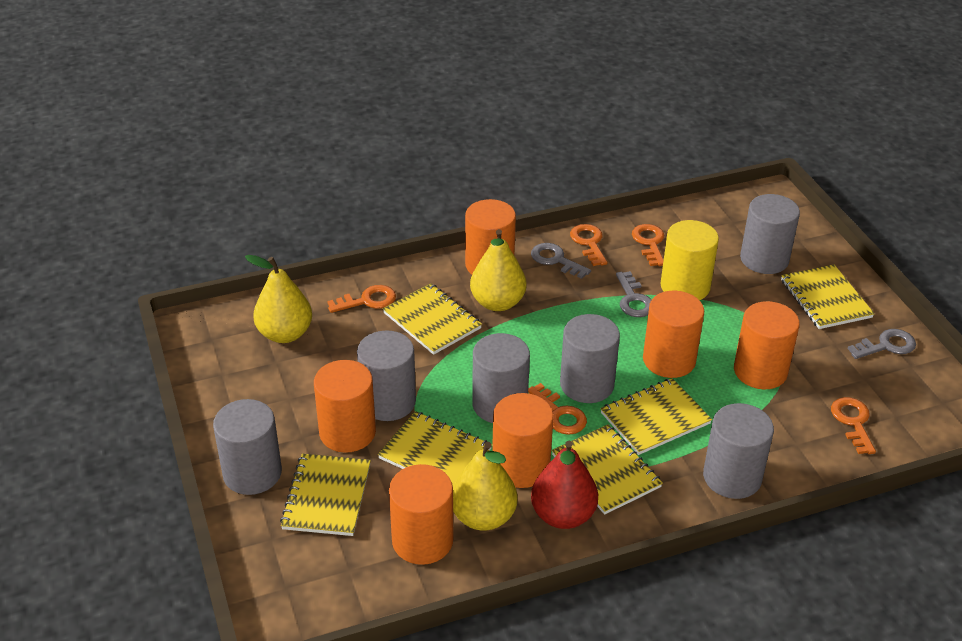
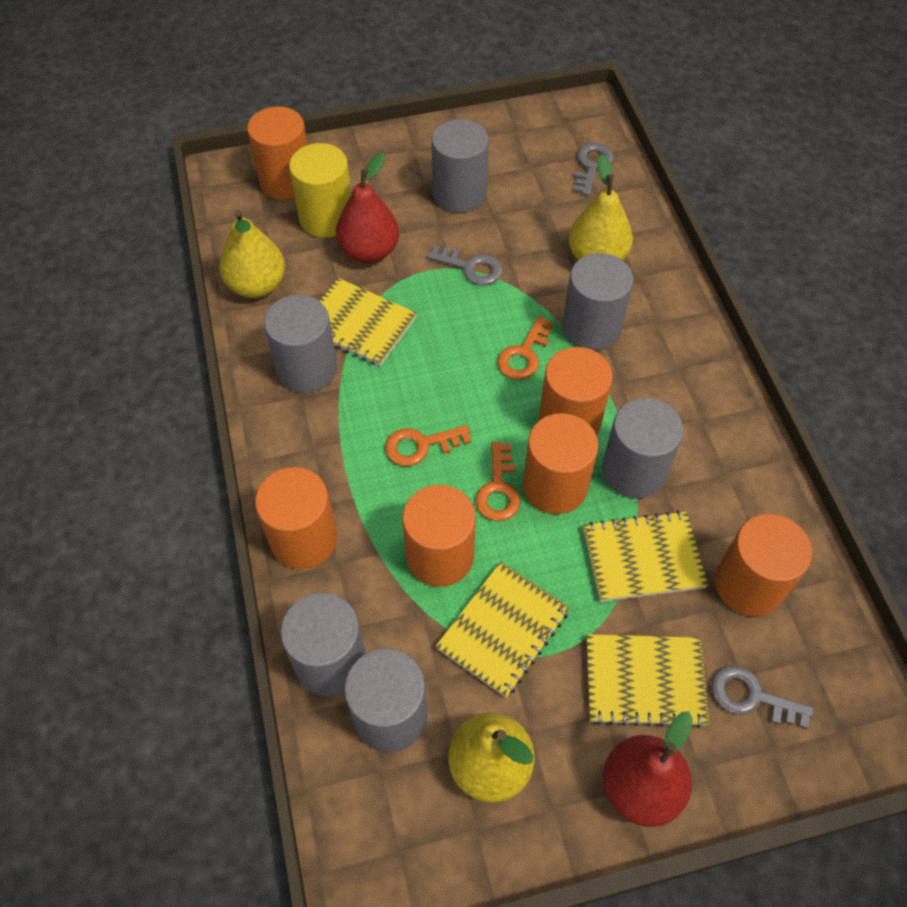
orange key: [327,285,396,313] [528,383,587,435] [570,224,608,266] [632,224,664,266] [831,397,876,454] = 5 -> [385,425,471,466] [476,442,521,521] [497,316,554,380] = 3
red pear: [531,441,598,529] = 1 -> [336,153,399,263] [603,711,693,827] = 2
yellow notebook: [280,454,371,536] [378,411,492,485] [383,283,482,355] [552,425,663,515] [600,378,712,455] [781,264,875,329] = 6 -> [320,278,417,366] [435,562,570,698] [583,511,709,602] [586,634,710,728] = 4

